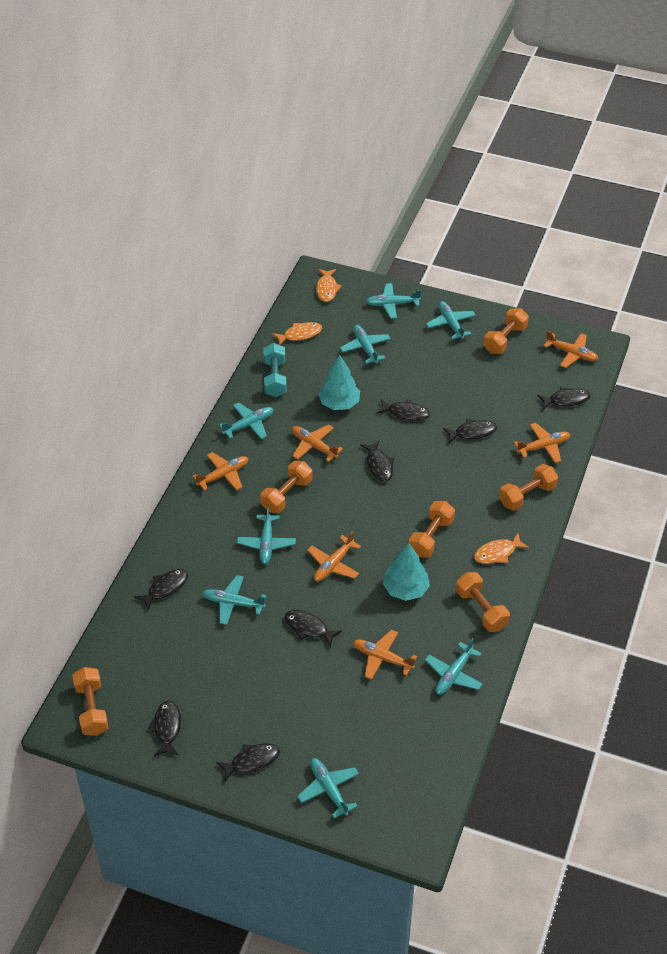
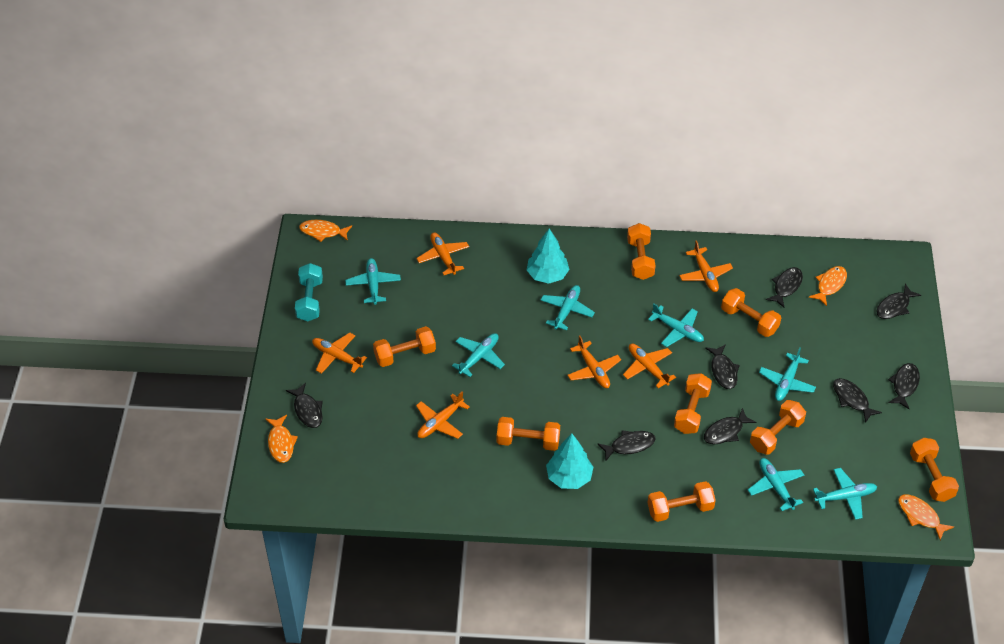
orange dumbbell: [72,667,109,736] [260,461,313,513] [409,501,455,557] [456,572,510,632] [484,308,529,354] [499,464,558,511] = 6 -> [373,326,436,367] [497,417,560,451] [627,223,655,280] [647,481,716,522] [674,373,712,434] [721,288,781,337] [750,400,806,455] [910,438,959,502] = 8
orange fish: [272,322,322,345] [316,269,342,302] [474,533,529,564] = 3 -> [265,415,298,463] [299,220,352,242] [809,266,847,306] [898,495,954,540] = 4
turquoise plane: [202,575,266,625] [219,402,273,439] [237,506,296,564] [297,758,359,818] [340,325,391,364] [366,283,421,319] [425,638,483,695] [426,301,476,339] = 8 -> [345,258,401,305] [452,333,505,377] [541,285,595,330] [648,304,704,347] [748,458,804,511] [759,347,816,401] [813,468,877,520] = 7

